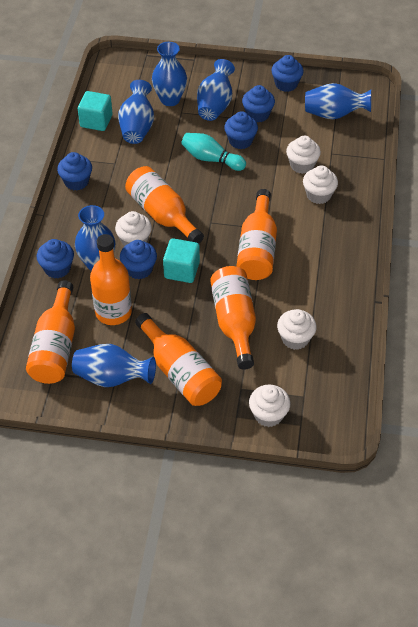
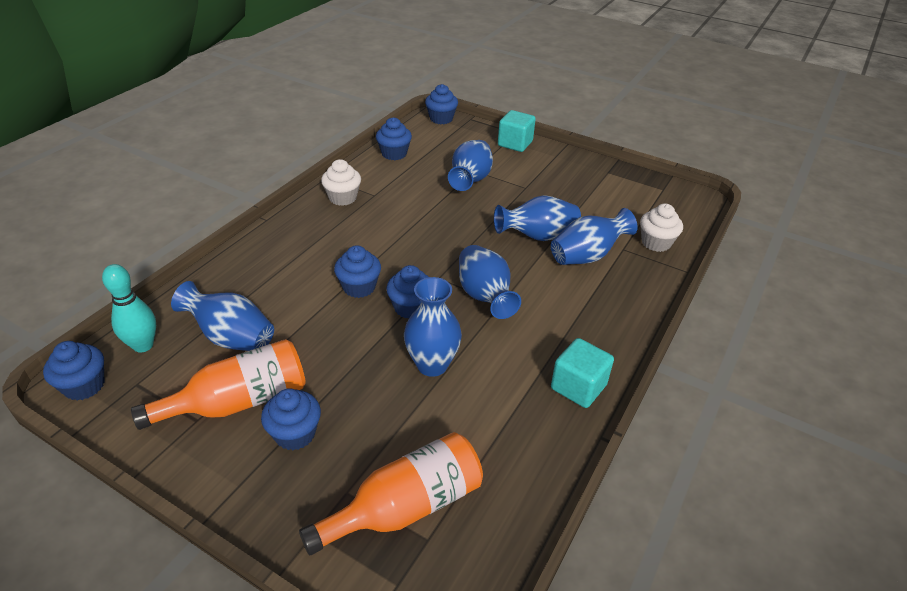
orange bottle: [26,280,75,384] [90,234,132,325] [125,166,204,243] [135,313,222,406] [210,266,256,370] [236,189,277,280] = 6 -> [131,339,306,430] [299,432,483,555] = 2
white cupcake: [115,211,152,246] [249,385,290,427] [277,309,317,350] [286,136,321,174] [303,165,338,204] = 5 -> [321,159,361,206] [640,203,683,252] = 2

